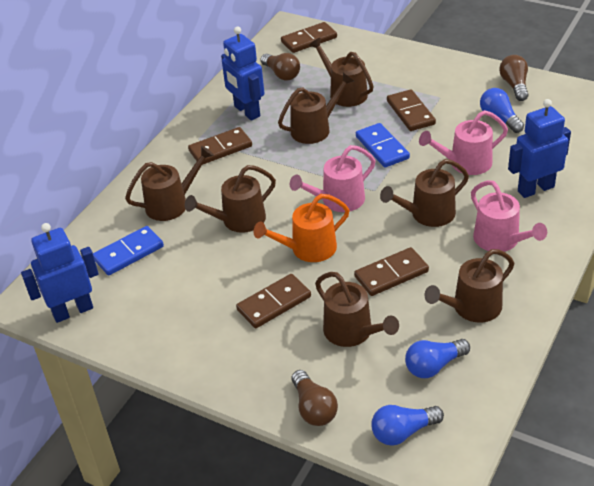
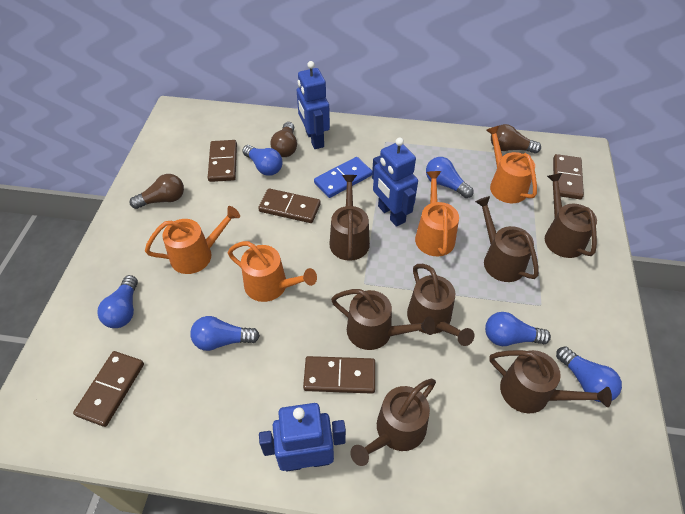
blue domino: [93,226,164,276] [356,123,410,167] = 2 -> [314,157,372,198] = 1
blue light bulb: [371,405,444,446] [405,339,470,378] [480,88,524,133] = 3 -> [97,275,138,328] [190,316,260,351] [242,145,282,176] [426,157,473,198] [485,312,551,346] [556,346,622,402] = 6
orange watering can: [253,194,349,262] = 1 -> [145,206,240,274] [228,241,317,302] [415,171,459,256] [486,125,537,203] = 4
pink watering can: [290,145,376,212] [419,110,508,175] [471,180,547,252] = 3 -> none = 0

